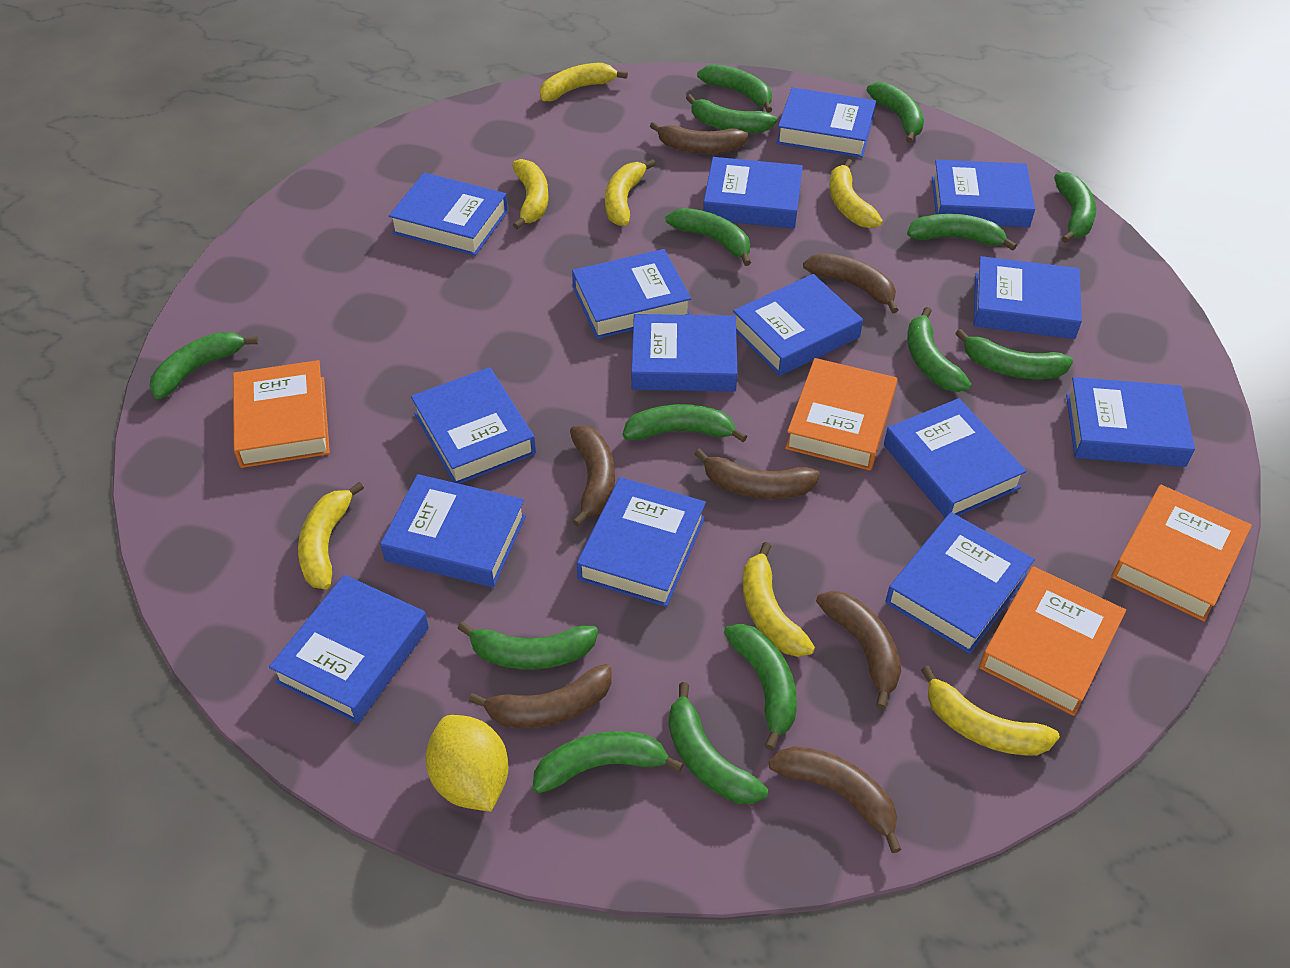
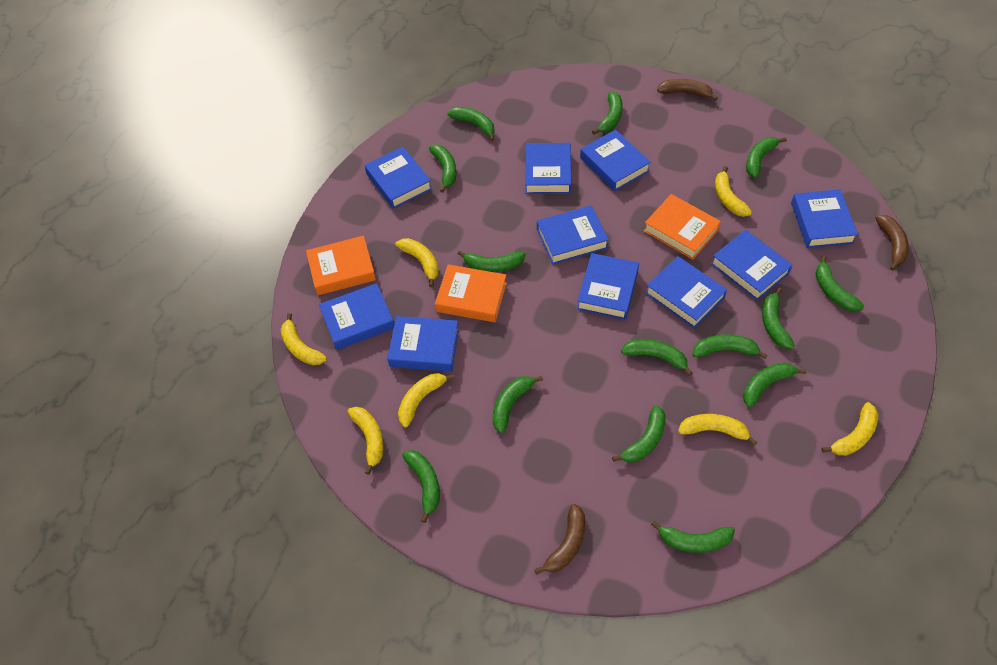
blue book: [269,575,429,723] [380,474,526,587] [389,173,508,256] [411,367,536,484] [572,249,691,339] [577,477,706,607] [631,314,737,392] [703,157,803,228] [733,274,863,376] [777,87,876,158] [884,398,1027,518] [886,512,1035,654] [932,160,1035,227] [974,256,1082,339] [1066,377,1195,467] = 15 -> [319,283,394,350] [365,147,432,209] [387,316,459,372] [525,143,572,194] [537,205,609,264] [577,253,639,320] [580,130,651,191] [646,256,727,328] [711,230,793,301] [791,189,858,248] = 10
brown banana: [469,664,612,728] [570,426,615,527] [650,122,748,154] [694,449,820,499] [769,746,902,853] [803,253,898,313] [816,591,901,710] = 7 -> [534,504,585,575] [657,79,718,101] [876,215,909,271] = 3
orange book: [233,360,330,468] [785,358,897,470] [979,566,1126,716] [1112,485,1252,621] = 4 -> [306,236,376,295] [435,264,507,322] [644,194,721,260] = 3
yellow lemon: [426,715,509,812] = 1 -> none = 0

